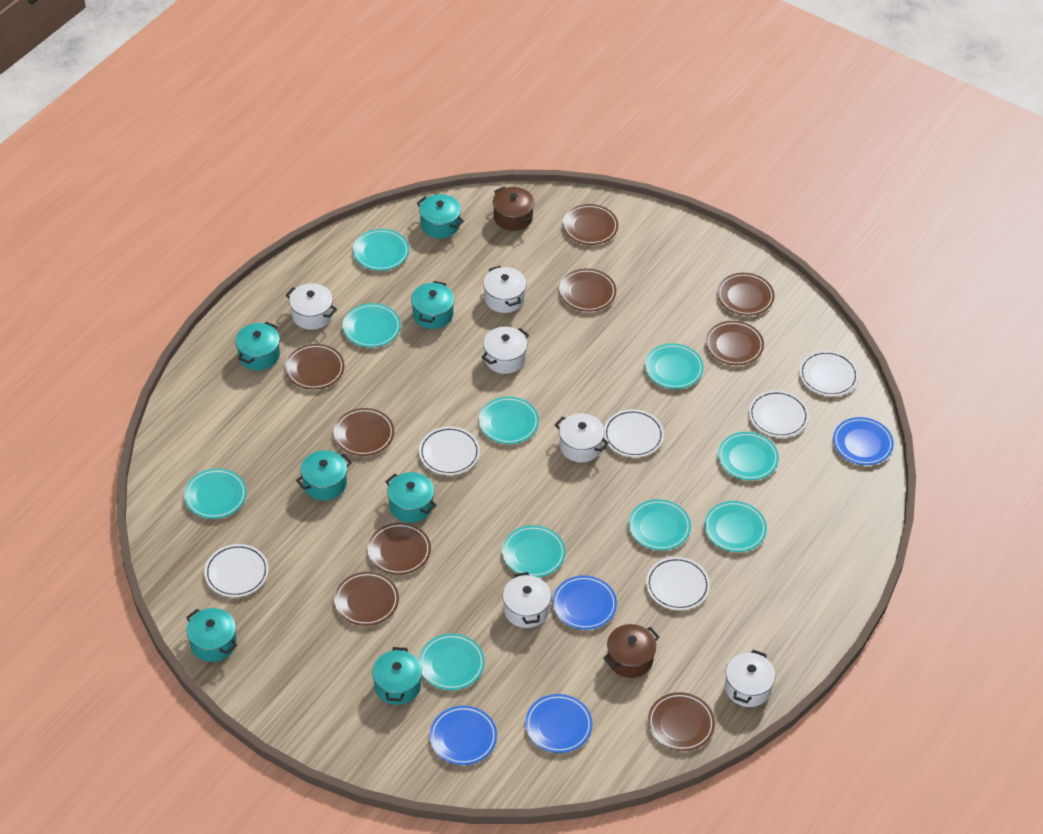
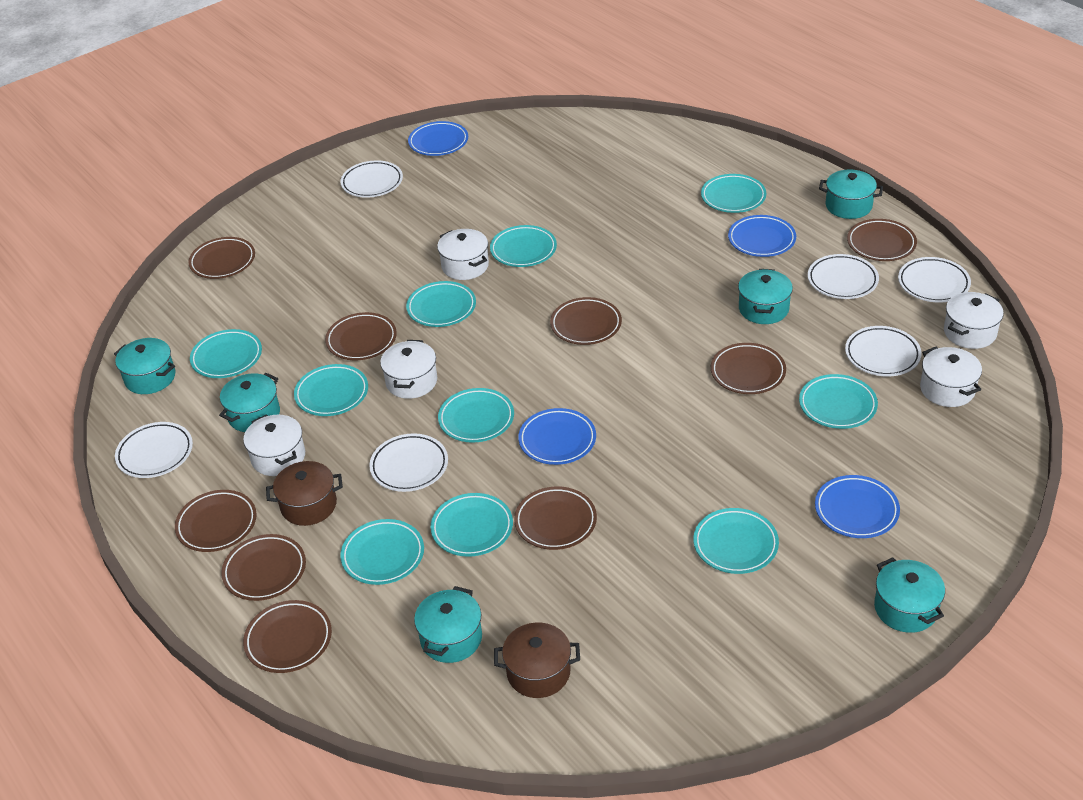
turquoise pot: [186,608,237,662] [235,322,280,370] [296,450,352,501] [372,647,422,705] [385,472,437,523] [411,281,455,329] [417,194,464,239] = 7 -> [114,338,175,394] [219,373,280,432] [414,586,482,663] [738,269,793,324] [819,169,883,219] [874,557,945,633] = 6
white pot: [286,283,337,330] [481,327,529,374] [483,266,527,313] [503,572,551,628] [555,413,609,462] [725,650,775,707] = 6 -> [243,414,305,476] [380,340,437,399] [437,229,489,280] [920,347,982,407] [944,292,1004,349] = 5

